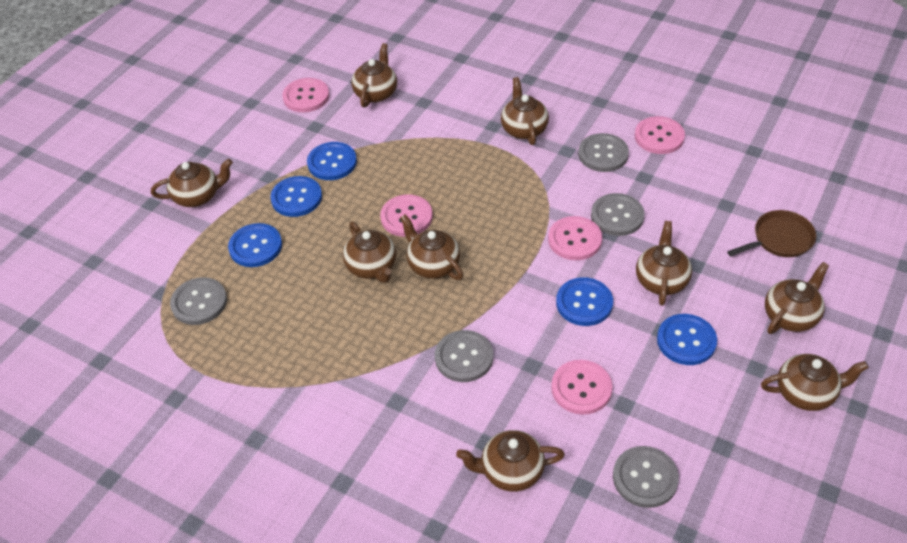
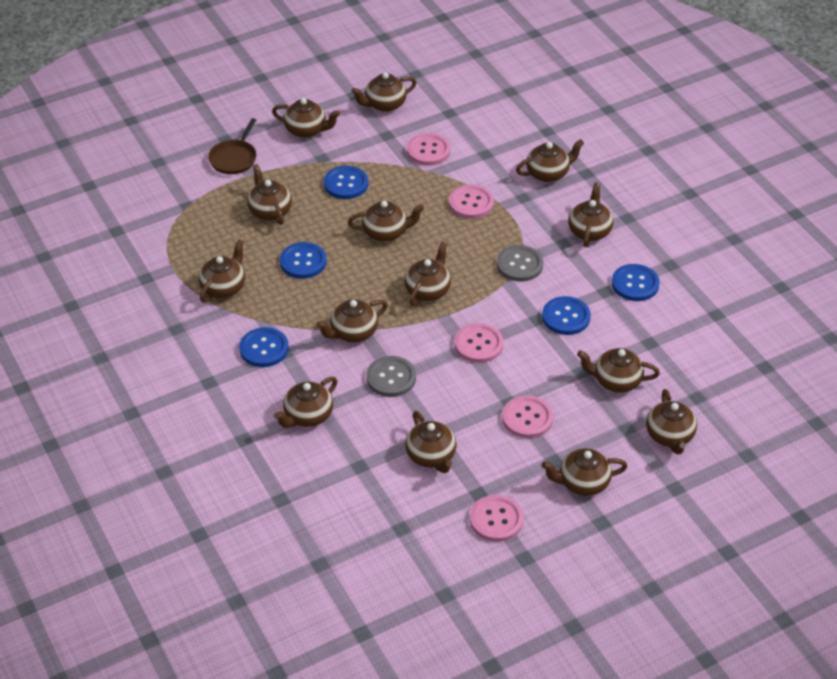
brown teapot: [151,159,233,207] [343,222,397,283] [351,43,397,107] [400,214,463,280] [456,430,565,492] [501,77,549,145] [636,221,692,306] [761,354,869,411] [765,262,829,334] = 9 -> [198,239,245,303] [247,164,292,225] [272,98,340,138] [274,377,338,428] [316,299,388,342] [348,201,424,242] [351,72,417,112] [404,242,451,306] [405,411,457,473] [516,139,584,182] [541,448,628,496] [568,182,613,247] [577,348,660,393] [646,389,697,454] = 14
grey button: [170,277,227,325] [435,330,493,382] [578,133,629,172] [591,193,645,236] [613,446,679,508] = 5 -> [366,356,416,397] [497,245,544,282] = 2

